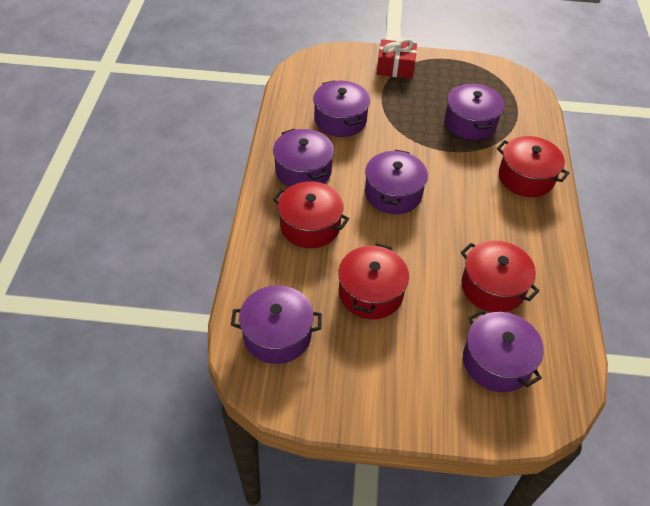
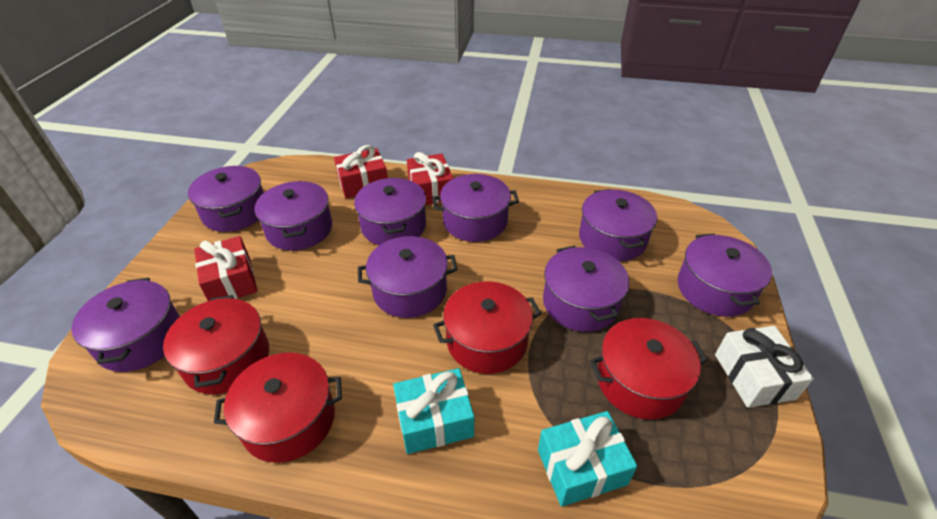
purple pot: [231,285,322,364] [273,128,334,187] [313,80,370,137] [365,150,428,214] [445,83,504,140] [463,310,544,392] = 6 -> [72,278,180,372] [188,166,264,232] [254,181,332,251] [354,178,426,245] [358,236,457,318] [432,174,519,242] [543,246,629,332] [579,189,657,261] [677,234,772,317] = 9
red gift: [377,38,417,79] = 1 -> [194,236,258,301] [334,145,388,199] [407,152,453,205] = 3
turquoise gift: none = 0 -> [393,368,474,454] [538,411,638,507] = 2
white gift: none = 0 -> [715,326,814,408] = 1

